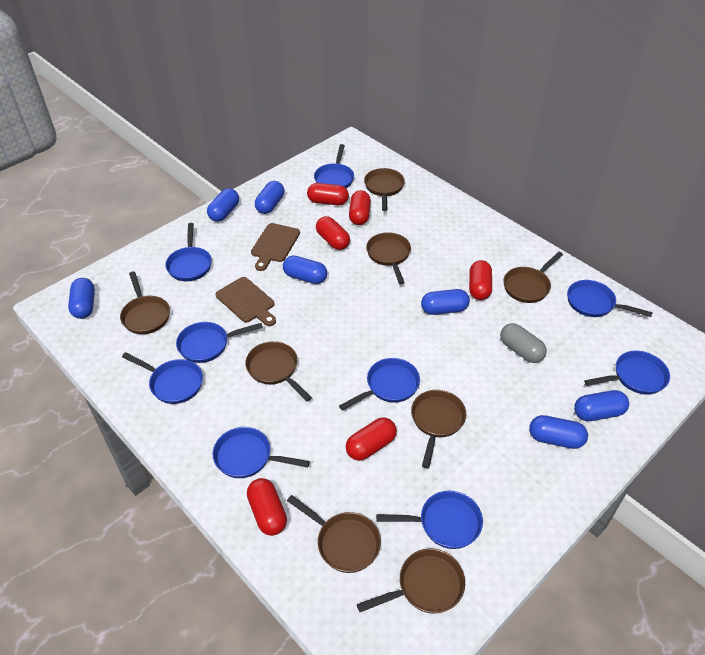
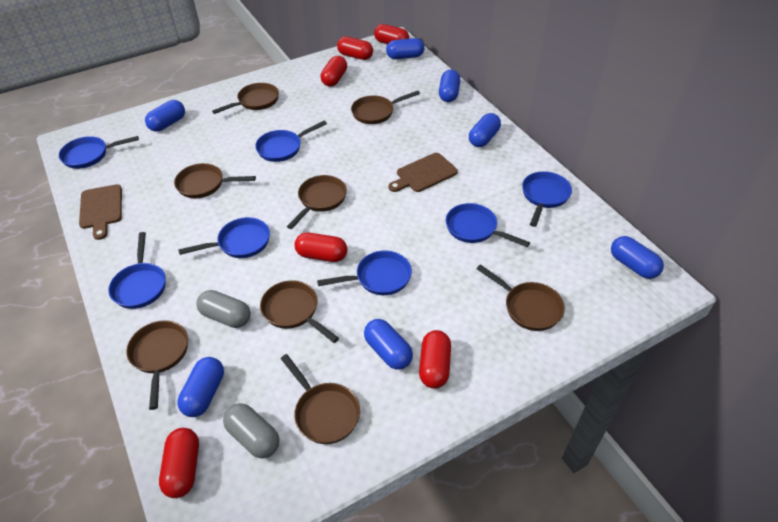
blue pan: [122,352,203,404] [165,223,212,281] [176,322,263,363] [212,427,310,478] [314,144,354,188] [339,358,420,411] [376,491,483,549] [567,280,653,317] [584,351,670,395] = 9 -> [59,136,139,169] [108,232,166,309] [178,217,270,258] [255,121,327,162] [317,250,412,295] [446,203,530,247] [522,171,572,227] = 7
grey capsule: [500,323,547,363] = 1 -> [196,290,251,328] [223,403,279,458] = 2

